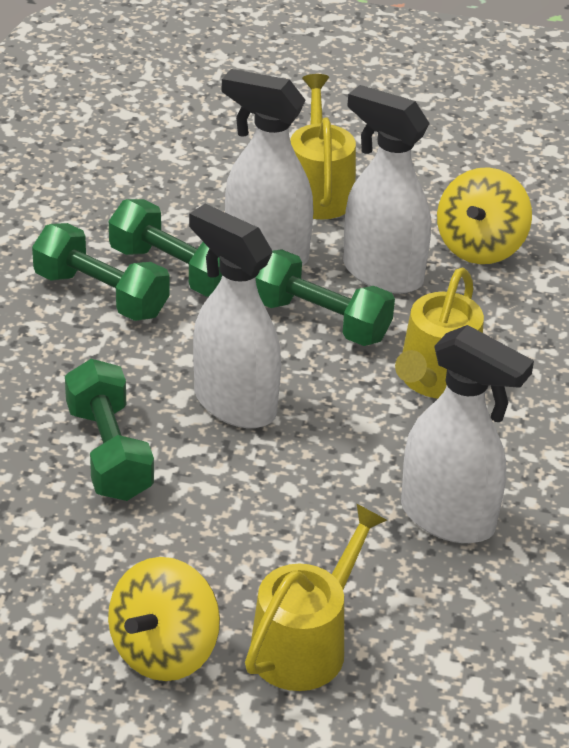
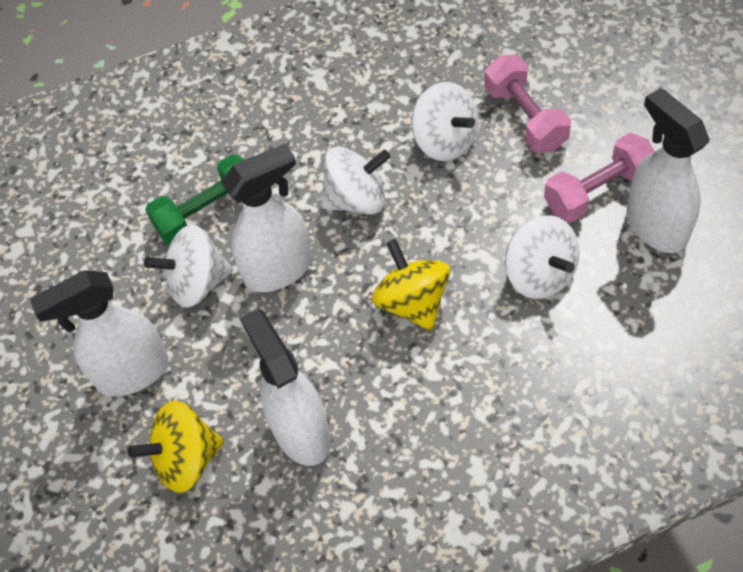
green dumbbell: [32,223,170,321] [65,359,154,501] [109,199,222,297] [256,249,395,346] = 4 -> [145,154,245,245] = 1
pink dumbbell: none = 0 -> [485,55,571,153] [544,133,654,223] = 2
white spinning top: none = 0 -> [144,224,233,308] [321,146,390,215] [411,82,478,161] [505,215,580,299] = 4
yellow watering can: [245,503,387,691] [290,74,356,220] [395,268,484,398] = 3 -> none = 0

